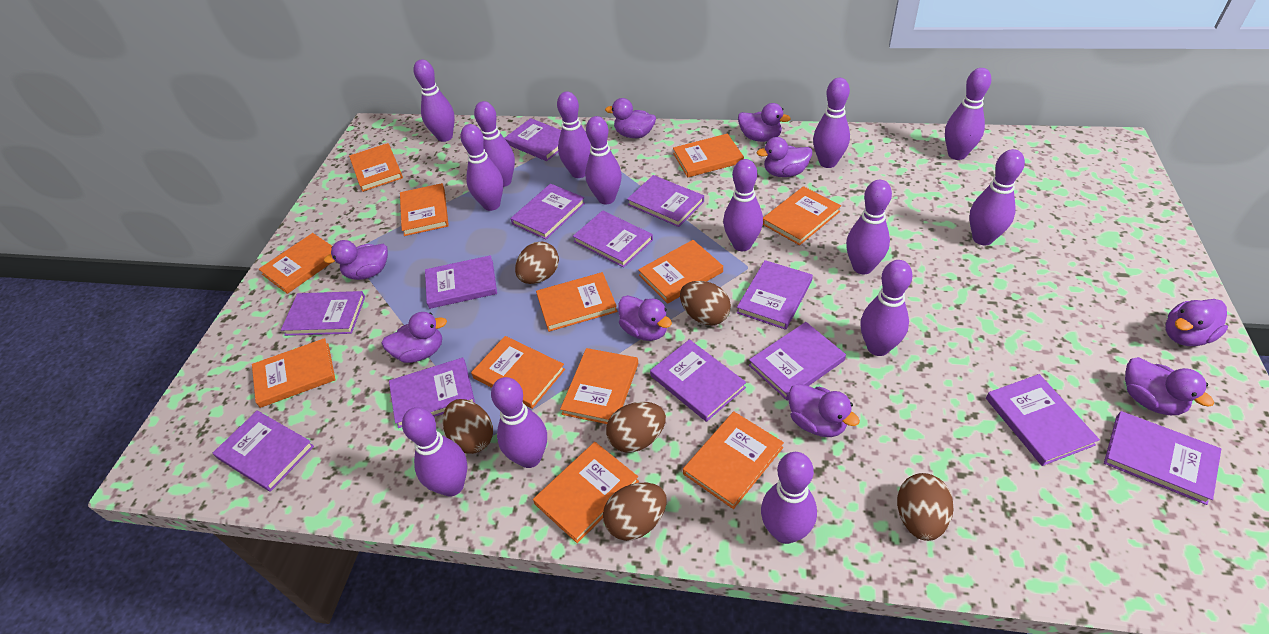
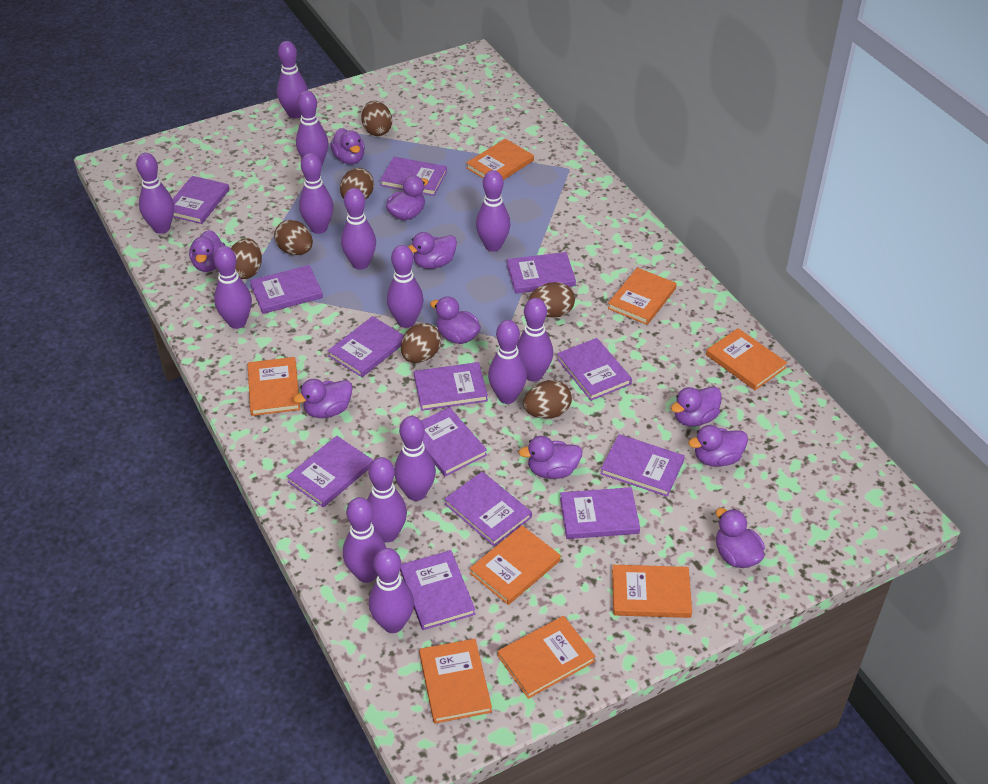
brown egg: [443,399,493,454] [515,242,559,284] [603,483,667,541] [606,402,666,452] [680,281,731,326] [897,473,954,541] = 6 -> [231,238,262,279] [274,220,313,255] [340,168,374,200] [361,101,392,136] [401,323,441,363] [523,380,572,419] [528,282,575,318] = 7
orange book: [252,338,335,408] [259,233,332,294] [349,143,403,192] [400,183,449,236] [471,336,565,409] [533,442,639,543] [536,272,617,332] [560,348,638,424] [638,240,723,304] [673,134,744,178] [683,411,784,509] [763,186,841,245] = 12 -> [248,357,300,416] [419,639,492,724] [466,139,534,180] [470,525,561,605] [498,616,596,699] [607,268,677,325] [612,565,692,618] [706,328,787,390] = 8
purple duck: [324,240,388,280] [381,312,447,363] [605,98,656,138] [618,295,672,341] [738,103,791,142] [757,137,812,177] [789,383,860,437] [1125,357,1214,415] [1165,299,1228,346] = 9 -> [189,230,225,272] [293,379,353,418] [330,128,365,164] [386,175,428,220] [408,232,457,269] [430,296,481,344] [519,436,583,479] [671,386,722,427] [688,425,748,467] [716,508,765,568] = 10

